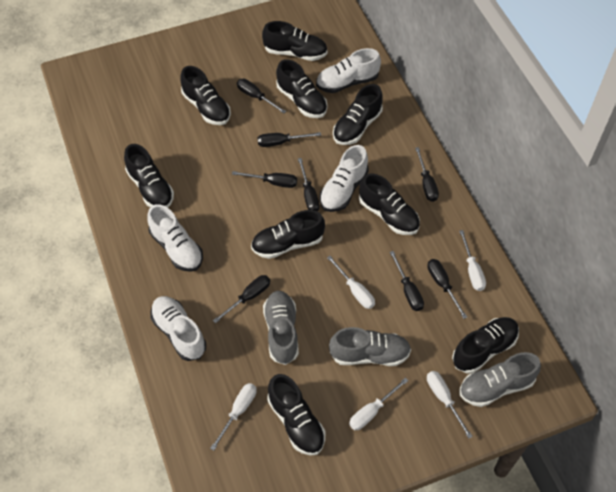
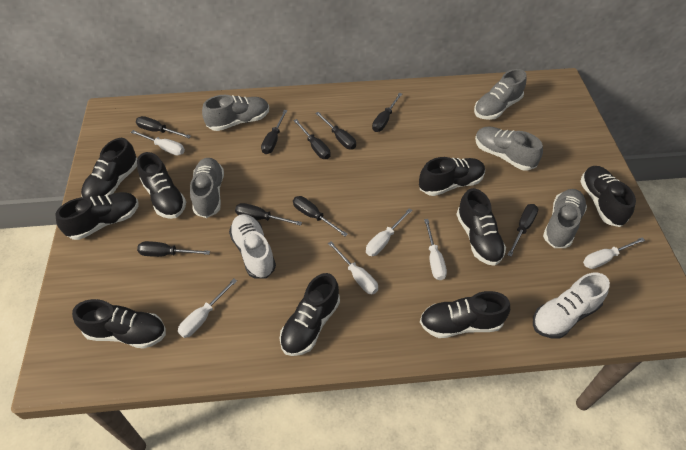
black screwdriver: [213,275,270,323] [232,171,297,188] [237,79,286,113] [257,132,321,147] [298,158,320,212] [390,251,424,311] [415,147,439,202] [427,259,467,319] = 8 -> [136,116,191,138] [137,241,210,257] [235,203,302,226] [261,110,288,154] [293,119,331,159] [293,196,348,237] [315,112,356,149] [372,93,402,132] [507,204,538,257] = 9
grey shoe: [263,291,299,365] [329,327,411,366] [460,352,541,407] = 3 -> [190,158,224,218] [202,95,269,131] [474,69,526,120] [475,126,543,171] [543,189,587,248] = 5
white screwdriver: [210,383,257,451] [327,256,375,309] [349,377,409,430] [427,371,473,439] [459,230,486,291] = 5 -> [131,130,185,155] [178,279,237,338] [328,241,378,294] [366,208,412,256] [424,219,447,280] [583,238,645,269] = 6
white shoe: [147,204,203,272] [150,296,206,361] [316,48,381,93] [320,145,369,212] = 4 -> [229,214,276,279] [533,273,610,338] = 2

